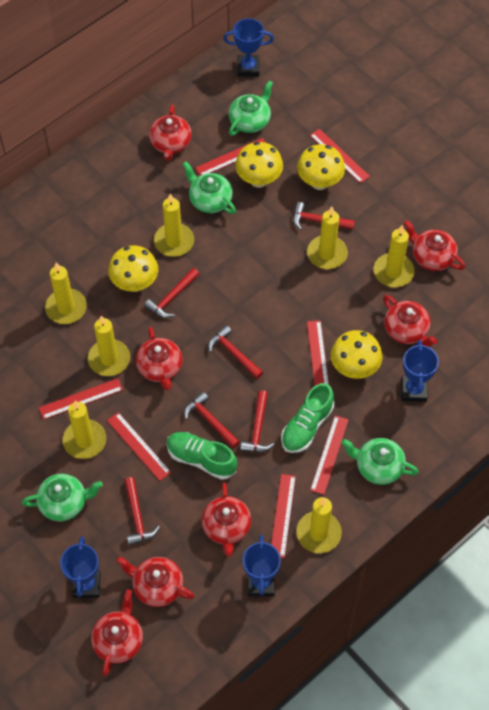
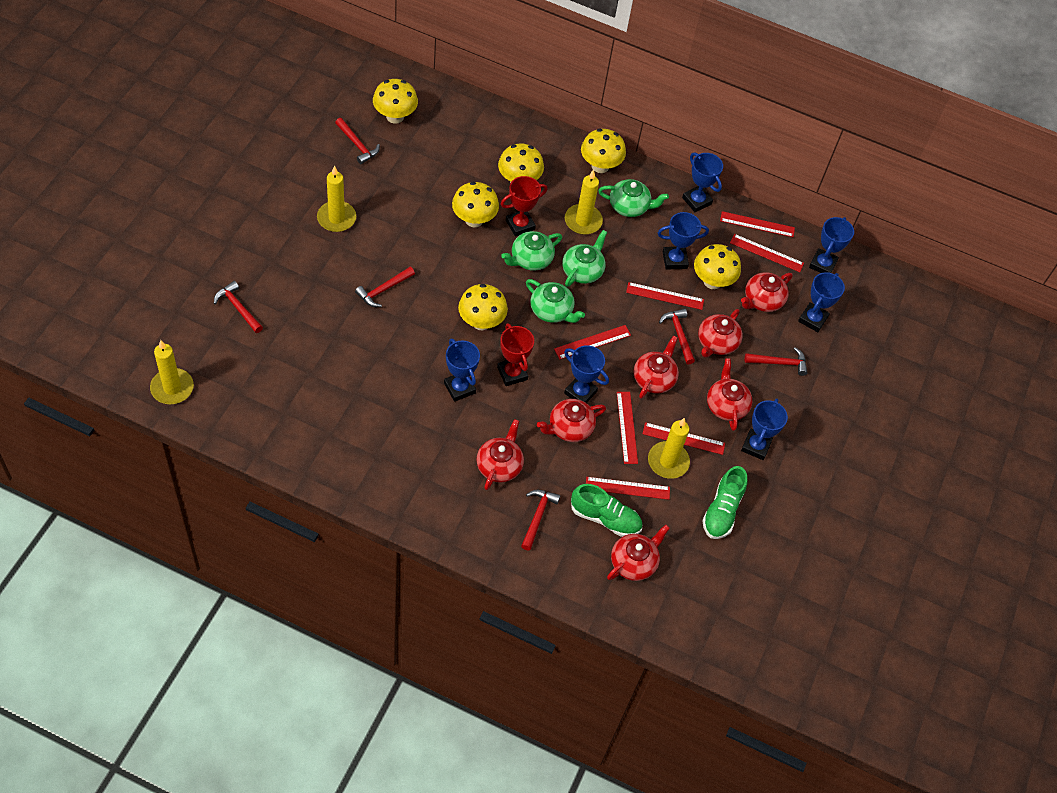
blue trophy: [60,536,100,598] [223,18,274,77] [243,535,281,596] [401,340,439,402] = 4 -> [444,339,480,402] [564,345,609,403] [658,212,709,269] [682,153,723,212] [741,398,788,460] [798,272,845,332] [809,217,854,273] = 7
red trophy: none = 0 -> [497,323,534,386] [501,176,547,237] = 2
yellow candle: [45,263,87,324] [63,401,106,459] [88,316,130,376] [154,194,194,257] [296,497,342,553] [307,207,348,269] [373,225,415,287] = 7 -> [150,340,194,404] [317,166,356,232] [565,169,603,235] [648,418,690,479] = 4
yellow mushroom: [108,245,158,292] [235,142,283,188] [297,144,345,190] [331,330,383,379] = 4 -> [373,79,418,124] [452,182,499,227] [458,284,508,330] [498,144,544,183] [581,129,626,173] [694,244,741,289] = 6

